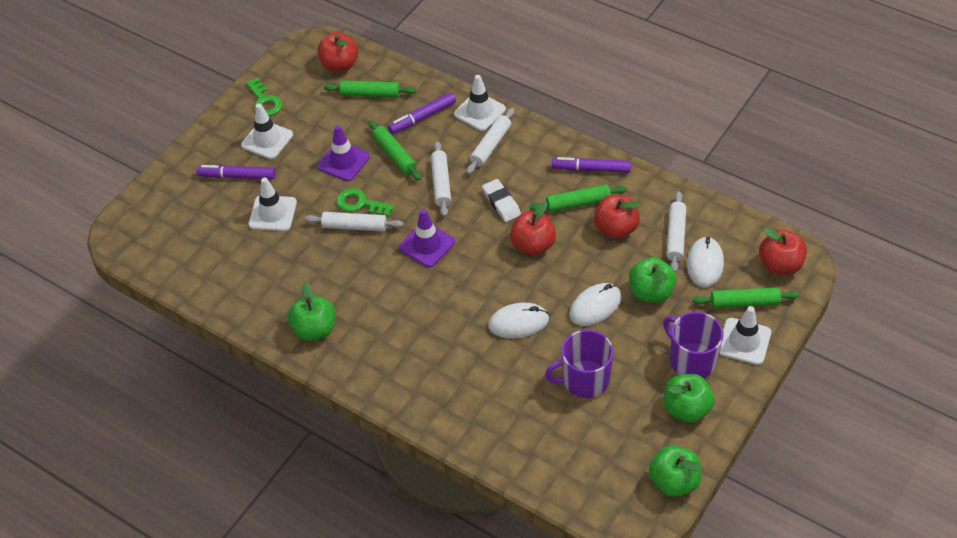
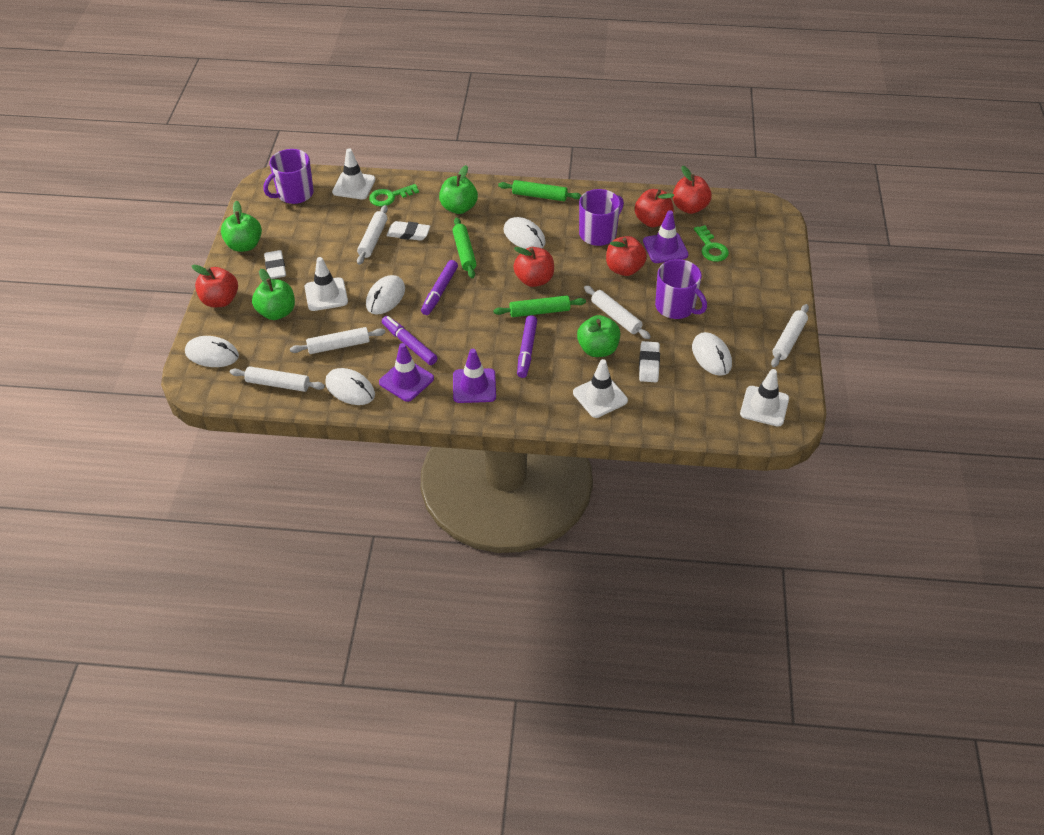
green rolling pin: [324,80,416,98] [369,120,421,181] [530,184,627,212] [693,287,799,308] = 4 -> [452,217,477,278] [493,296,586,317] [498,180,582,201] = 3
purple mug: [545,330,614,398] [663,312,724,378] = 2 -> [264,149,314,204] [579,189,624,246] [655,259,707,319] = 3
purple traffic cone: [317,125,370,181] [399,209,455,267] = 2 -> [379,343,434,402] [453,349,496,403] [643,210,688,263] = 3
red apple: [317,32,358,72] [510,201,556,256] [594,195,640,239] [759,228,807,275] = 4 -> [192,265,238,307] [513,247,554,287] [606,236,647,276] [635,189,674,227] [673,166,712,214] = 5
white eraser: [482,179,521,222] = 1 -> [264,250,286,279] [387,221,430,241] [639,341,660,382] = 3
white mouse: [488,303,549,338] [569,283,622,326] [687,236,724,287] = 3 -> [185,336,239,367] [325,368,375,405] [366,275,405,315] [504,217,546,249] [692,332,732,376] = 5
white rolling pin: [305,212,404,231] [431,141,451,217] [466,108,514,174] [667,191,686,272] = 4 -> [230,366,325,392] [290,327,386,354] [357,205,388,265] [584,286,651,339] [771,304,809,367] = 5

